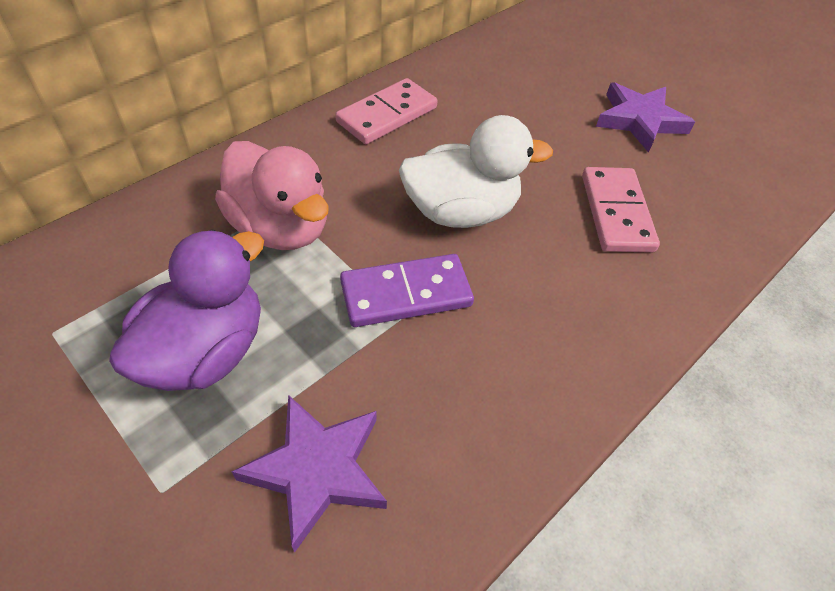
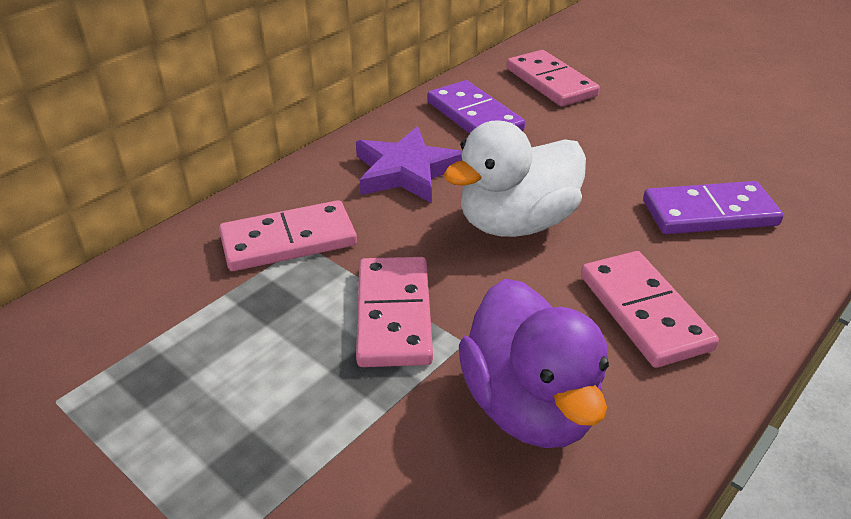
pink domino: [335,78,437,144] [582,167,660,253] = 2 -> [219,200,357,271] [356,257,433,367] [506,50,600,106] [581,251,719,368] = 4
pink duck: [215,141,328,250] = 1 -> none = 0
purple domino: [340,254,474,327] = 1 -> [427,80,525,134] [643,181,784,234] = 2
purple star: [231,395,387,553] [596,82,695,153] = 2 -> [356,127,462,203] = 1

